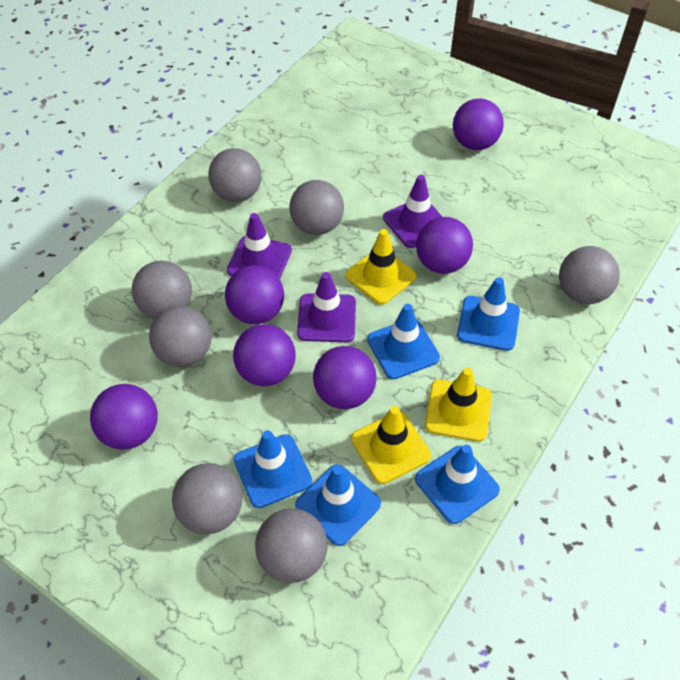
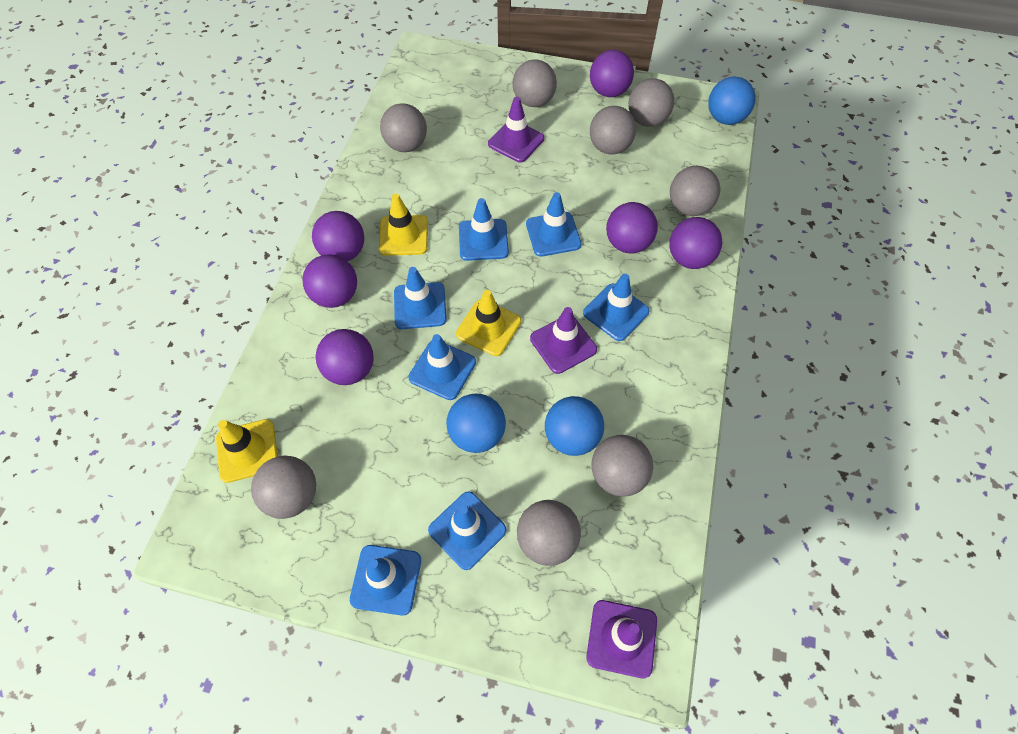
blue ball: none = 0 -> [446,394,506,453] [545,396,604,456] [708,77,755,125] = 3
blue traffic cone: [234,430,312,508] [295,464,381,546] [367,304,440,379] [415,444,500,524] [457,277,520,351] = 5 -> [350,545,421,616] [394,267,447,329] [408,334,476,400] [428,491,506,570] [459,198,509,261] [526,192,581,257] [583,274,650,341] = 7
grey ball: [132,261,192,318] [149,306,212,367] [172,463,243,534] [208,148,261,202] [255,508,328,583] [289,180,344,235] [559,246,620,304] = 7 -> [251,456,316,519] [380,103,427,152] [513,59,557,107] [517,500,581,566] [590,106,636,154] [592,435,653,496] [628,78,674,127] [670,166,720,216] = 8

